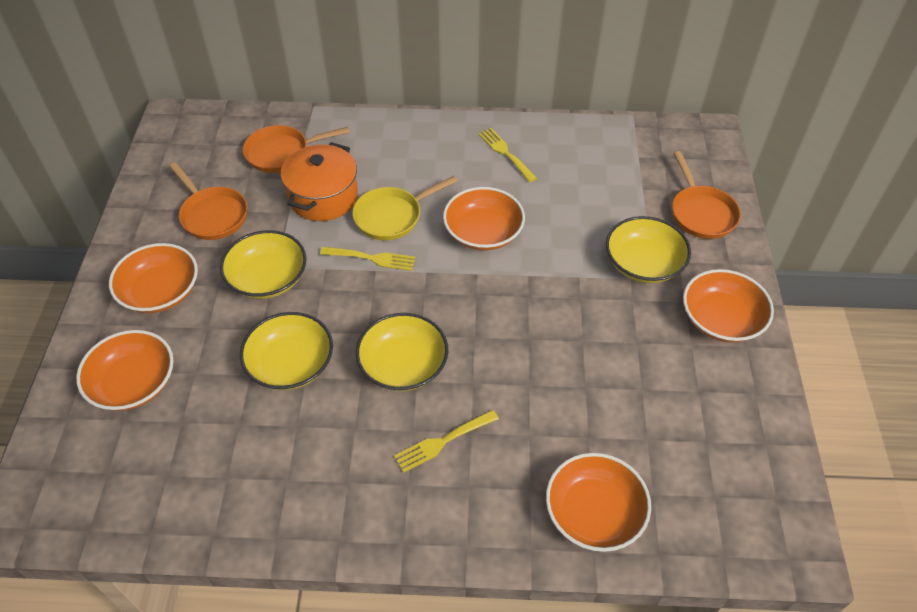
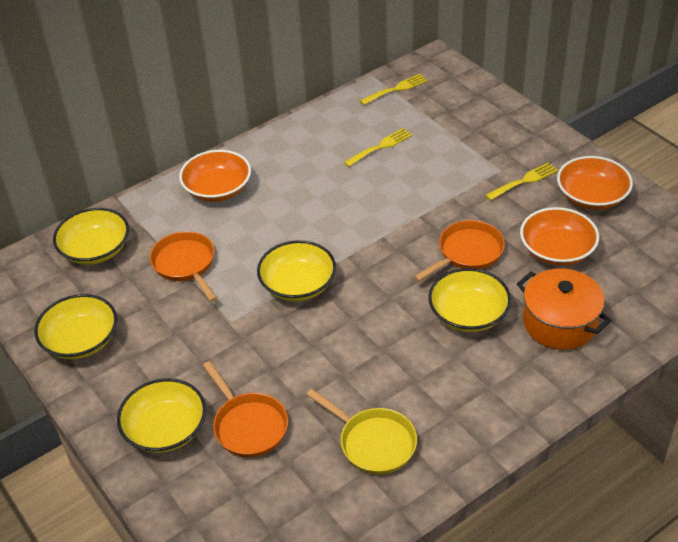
orange bowl: [76,330,174,411] [109,243,198,313] [443,187,525,251] [546,453,651,552] [683,269,774,343] = 5 -> [179,150,251,202] [520,207,599,266] [557,156,633,210] = 3
yellow bowl: [220,230,307,299] [240,312,333,390] [356,313,449,391] [606,216,691,283] = 4 -> [34,294,117,359] [53,208,129,265] [117,378,206,453] [257,240,336,301] [428,268,511,332] = 5

